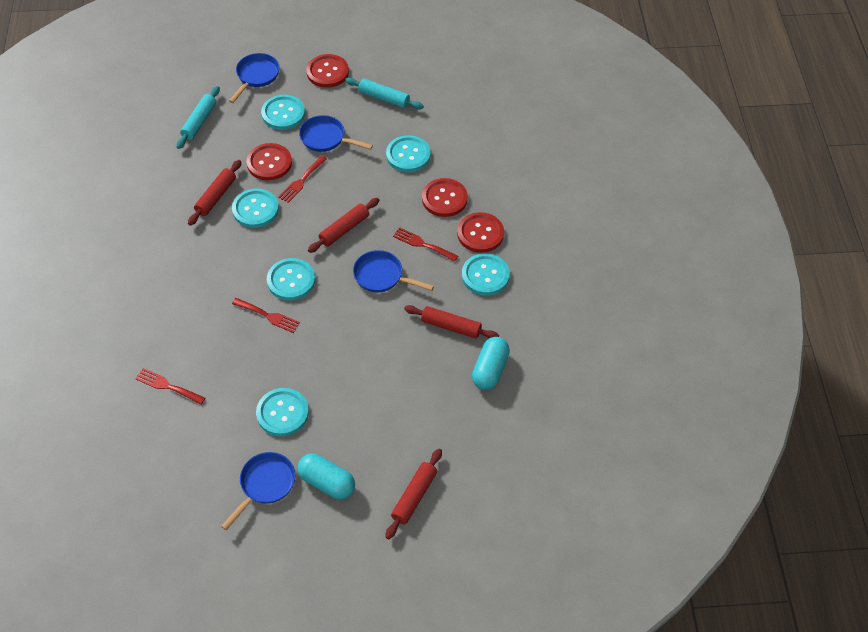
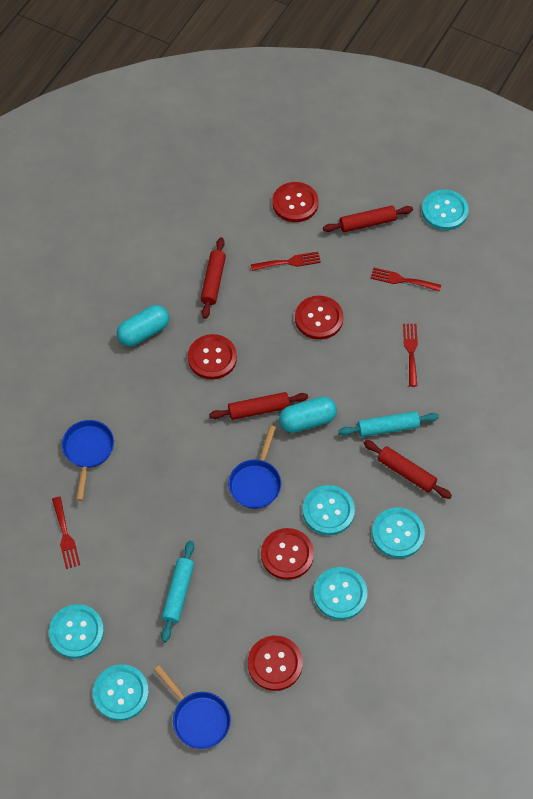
blue pan: [221,452,295,530] [229,53,280,103] [299,115,373,152] [353,250,434,292] = 4 -> [62,420,114,501] [154,665,231,749] [228,425,281,509] = 3
red button: [247,143,292,180] [306,54,349,88] [422,178,468,217] [457,212,504,253] = 4 -> [188,334,237,380] [248,636,303,691] [261,528,314,580] [272,182,318,222] [295,296,344,340] = 5

